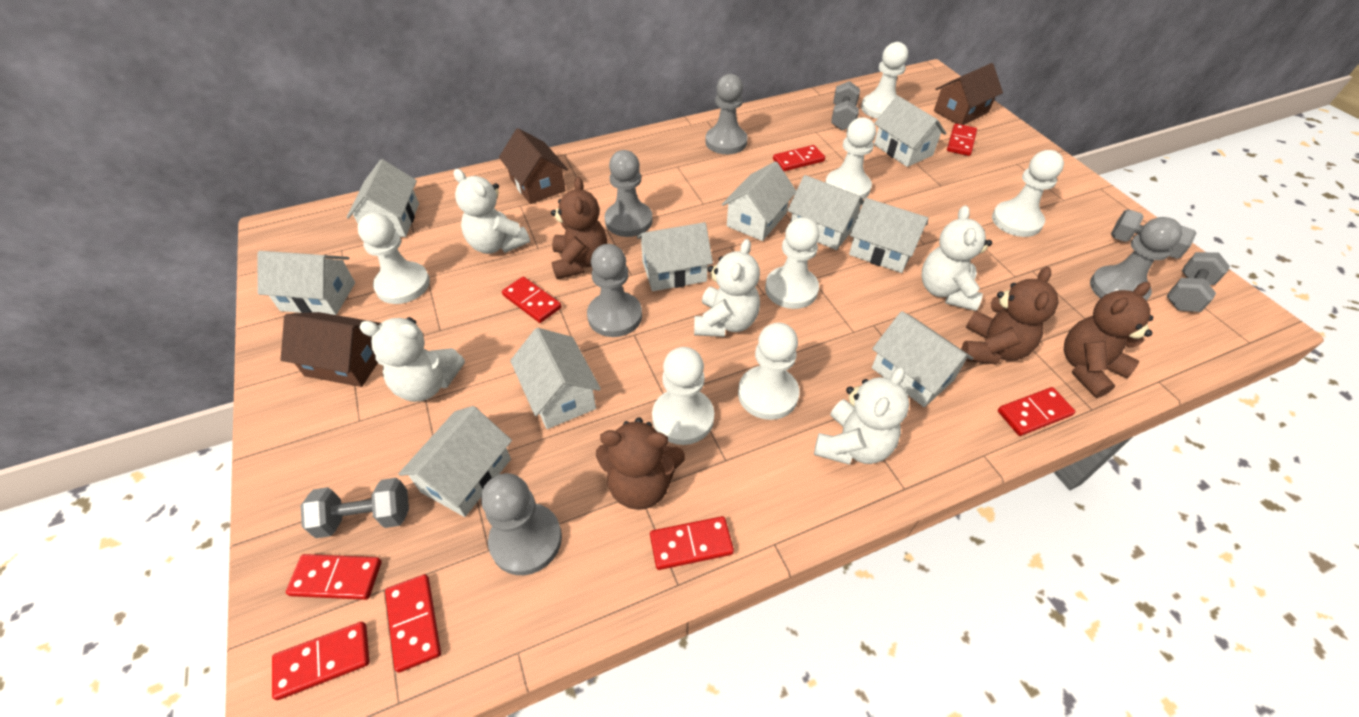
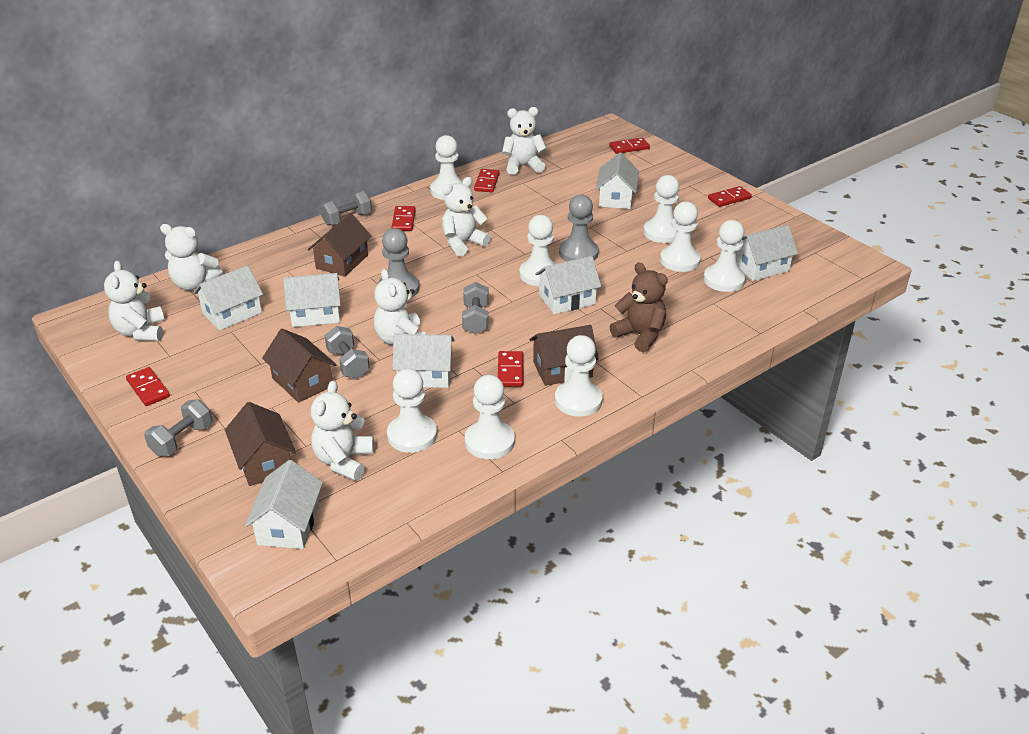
brown house: [281,312,381,387] [499,128,568,204] [934,63,1003,125] = 3 -> [225,402,296,486] [262,329,337,403] [308,213,372,277] [529,325,599,386] = 4
brown teddy bear: [551,177,607,279] [596,417,685,510] [961,267,1058,364] [1064,282,1153,398] = 4 -> [610,263,668,352] = 1
grey pawn: [481,473,562,575] [587,244,642,337] [605,150,653,237] [705,74,748,154] [1090,217,1182,301] = 5 -> [378,228,419,297] [559,194,599,261] = 2
red domino: [272,622,370,700] [286,554,382,600] [385,574,441,673] [502,277,562,323] [650,516,734,570] [773,145,825,171] [947,124,977,156] [998,387,1075,436] = 8 -> [126,367,170,406] [392,206,416,231] [474,169,500,192] [498,351,523,387] [609,138,650,154] [708,186,752,207] = 6
white house: [258,251,355,315] [347,159,419,237] [399,406,512,517] [510,328,601,429] [637,222,713,291] [722,161,796,241] [787,175,864,250] [849,198,928,273] [872,311,973,407] [874,96,947,167] = 10 -> [193,265,263,330] [245,460,323,549] [283,273,341,327] [392,334,455,388] [535,256,601,314] [596,153,639,209] [736,225,798,281] = 7
white pawn: [358,213,430,304] [652,347,714,445] [738,323,799,420] [765,217,820,309] [825,117,876,199] [861,42,908,119] [992,150,1064,237] = 7 -> [387,369,437,453] [430,135,462,200] [465,375,515,459] [520,215,557,286] [555,335,603,417] [643,175,679,243] [660,201,701,272] [704,220,746,292] = 8
white teddy bear: [359,317,465,402] [454,169,530,254] [694,239,760,337] [814,367,910,465] [922,205,992,311] = 5 -> [104,261,164,341] [160,224,223,290] [311,380,374,481] [374,269,426,345] [442,177,491,257] [502,107,547,175] = 6

